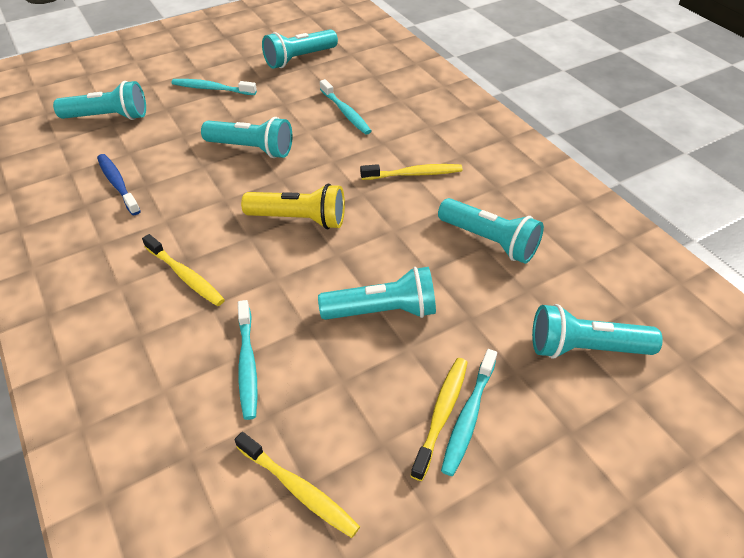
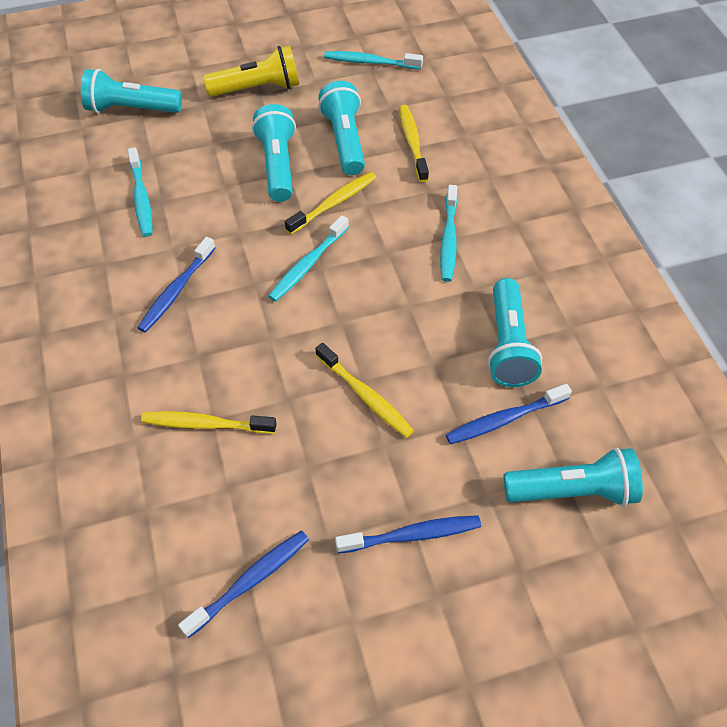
blue toothbrush: [97,154,141,215] = 1 -> [137,237,215,333] [178,531,309,638] [335,515,481,553] [446,384,572,444] = 4
turquoise flashlight: [53,81,146,120] [201,117,292,158] [262,29,338,69] [318,267,436,320] [438,198,544,264] [532,304,663,359] = 6 -> [81,69,182,113] [252,104,296,202] [318,81,365,175] [488,278,542,387] [503,447,643,507] = 5

